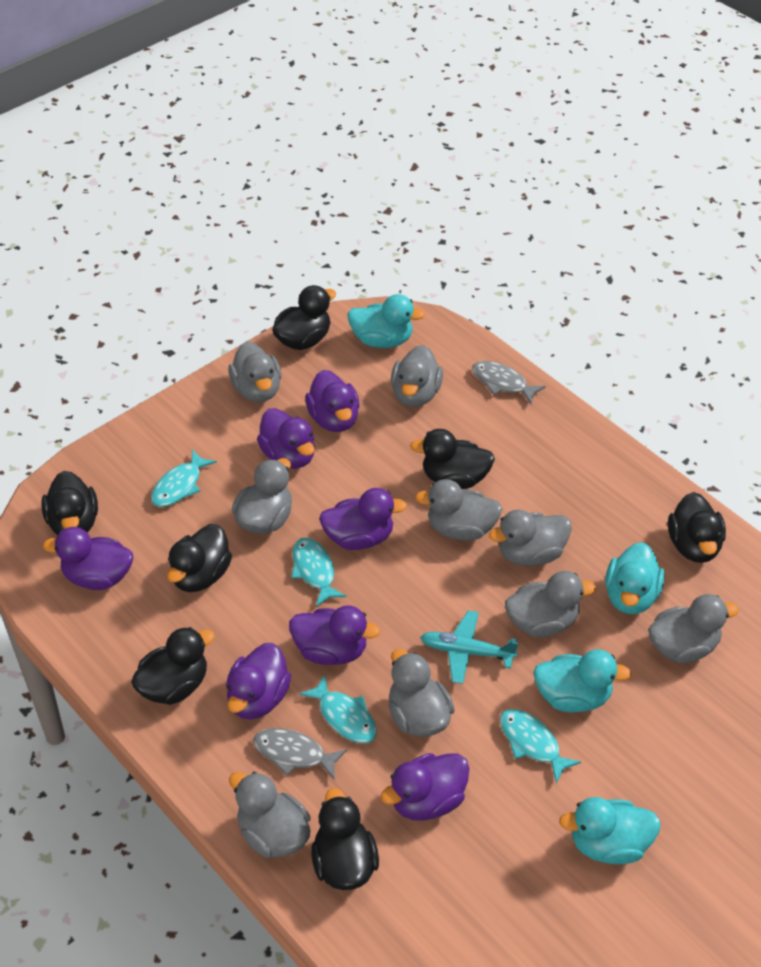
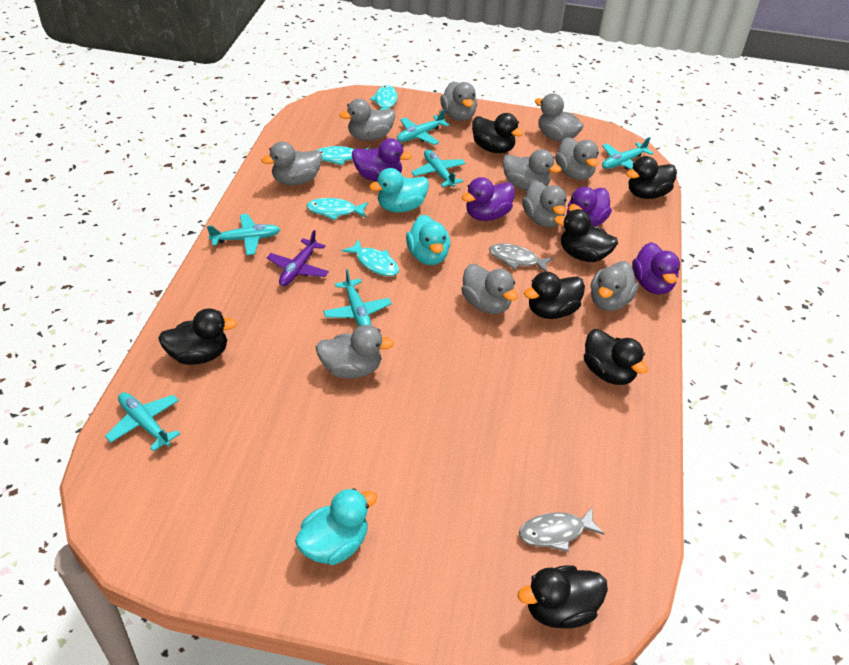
grey duck: [228,341,281,402] [229,772,311,858] [232,458,292,534] [388,649,455,737] [391,345,443,407] [415,479,502,541] [489,510,572,566] [505,571,596,637] [648,594,739,663] = 9 -> [262,142,322,185] [316,325,394,378] [340,99,395,141] [440,81,477,121] [461,264,518,314] [502,149,561,191] [522,181,567,227] [535,93,584,142] [555,137,599,180] [591,261,638,311] = 10
purple duck: [43,527,133,590] [226,643,291,719] [257,408,315,469] [289,605,380,665] [305,370,360,432] [319,488,407,550] [381,753,469,821] = 7 -> [352,138,412,182] [462,177,515,221] [567,187,612,226] [632,242,680,295] = 4
purple plane: none = 0 -> [267,230,329,286] = 1
turquoise duck: [347,294,425,348] [533,649,631,713] [559,797,661,864] [605,542,665,614] = 4 -> [295,488,377,565] [369,168,429,212] [406,215,450,265] = 3
turquoise plane: [420,610,519,684] = 1 -> [105,392,180,451] [207,214,280,255] [323,269,392,326] [397,109,450,145] [411,149,466,187] [602,137,654,170] = 6

